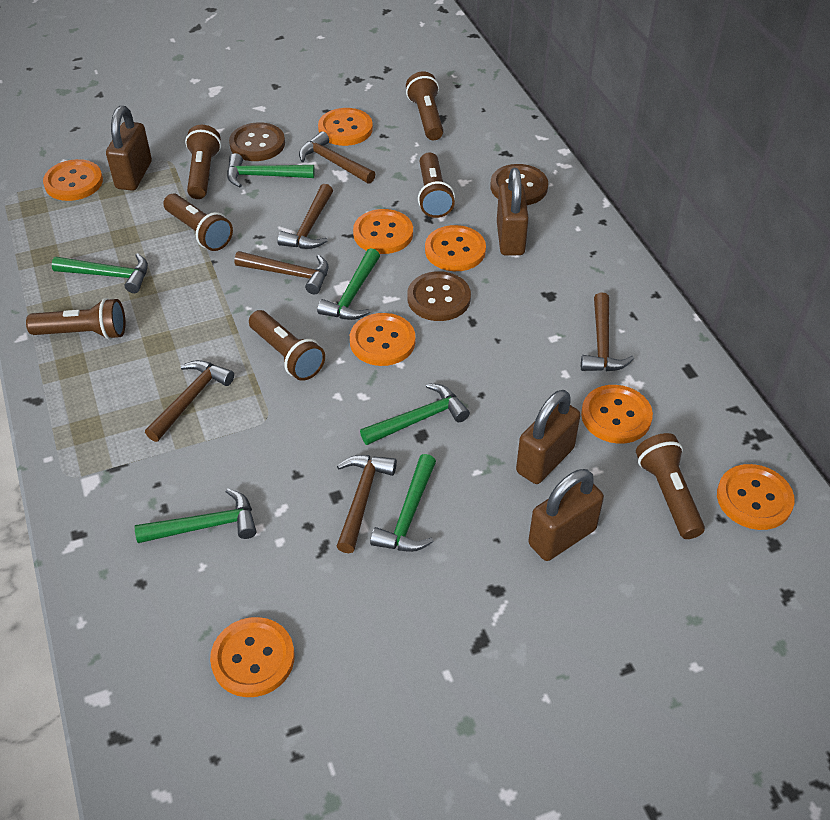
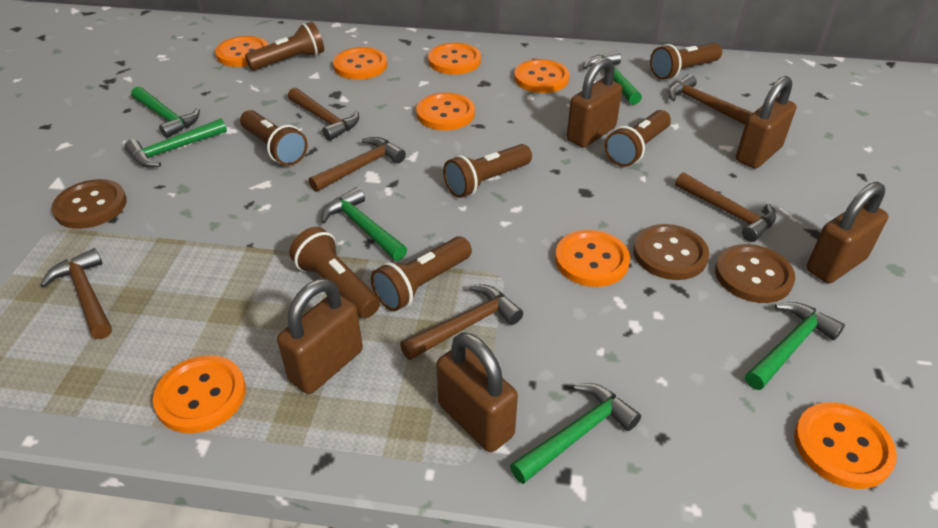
brown padlock: [106,106,152,191] [497,168,529,256] [516,390,580,484] [528,469,604,561] = 4 -> [277,278,363,394] [436,332,518,452] [567,57,622,148] [736,76,796,169] [806,182,888,283] = 5

